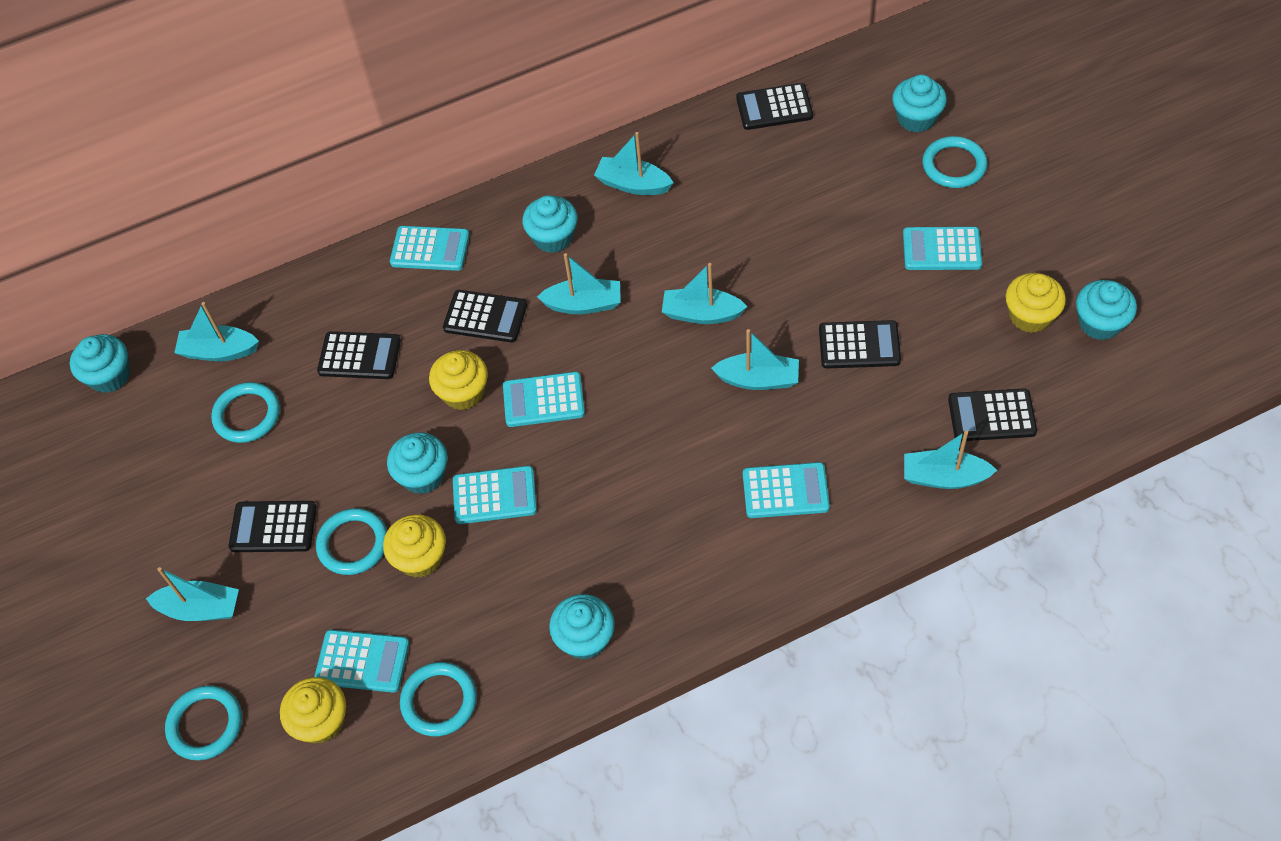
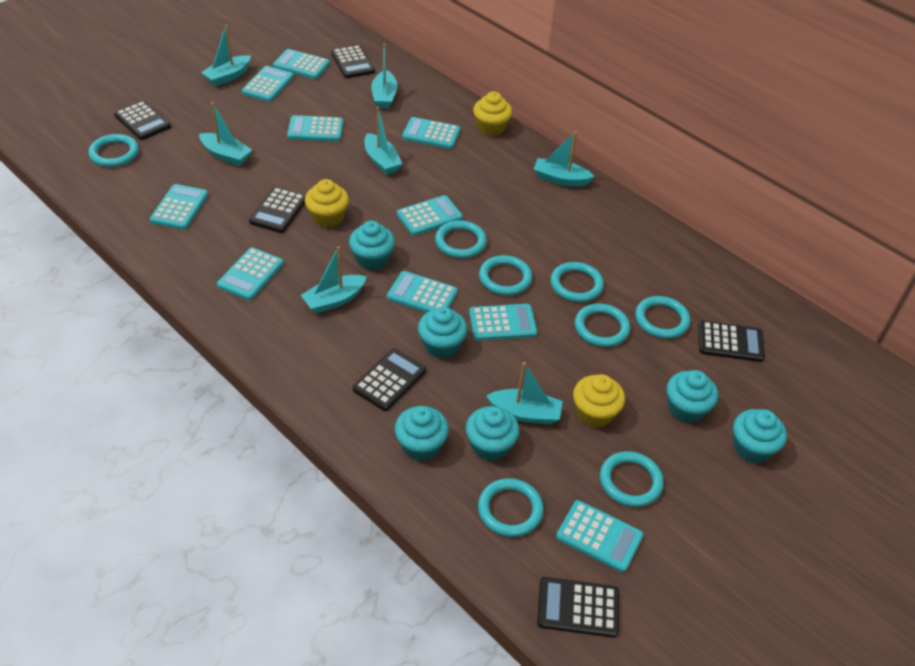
turquoise calculator: [314,630,409,693] [390,226,470,271] [453,466,537,524] [503,372,585,427] [743,462,830,518] [903,227,982,270] = 6 -> [150,184,208,230] [217,247,284,300] [242,66,294,102] [273,49,330,79] [287,115,343,142] [387,271,458,313] [397,195,463,236] [402,117,460,149] [469,304,537,341] [556,500,644,572] = 10
turquoise ring: [165,685,242,760] [211,382,280,443] [316,508,387,575] [400,662,477,736] [922,136,987,188] = 5 -> [89,134,139,167] [435,220,487,258] [478,478,544,537] [479,255,532,295] [550,262,604,302] [575,304,630,347] [600,451,664,507] [635,296,690,339] = 8
yellow cupcake: [280,677,346,743] [383,514,446,578] [429,350,488,410] [1005,273,1066,333] = 4 -> [305,179,349,227] [473,91,512,136] [573,374,625,428] = 3

